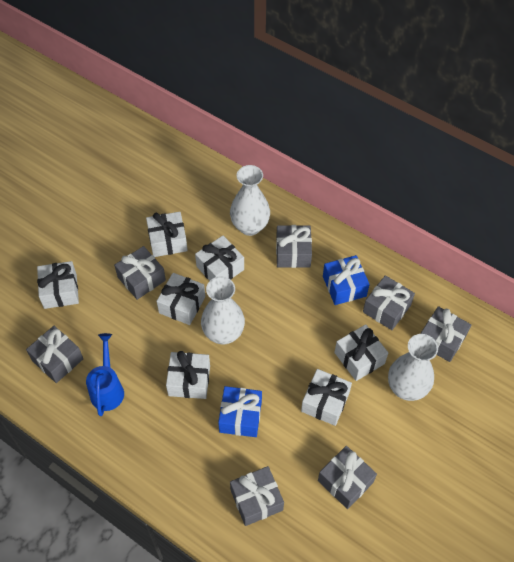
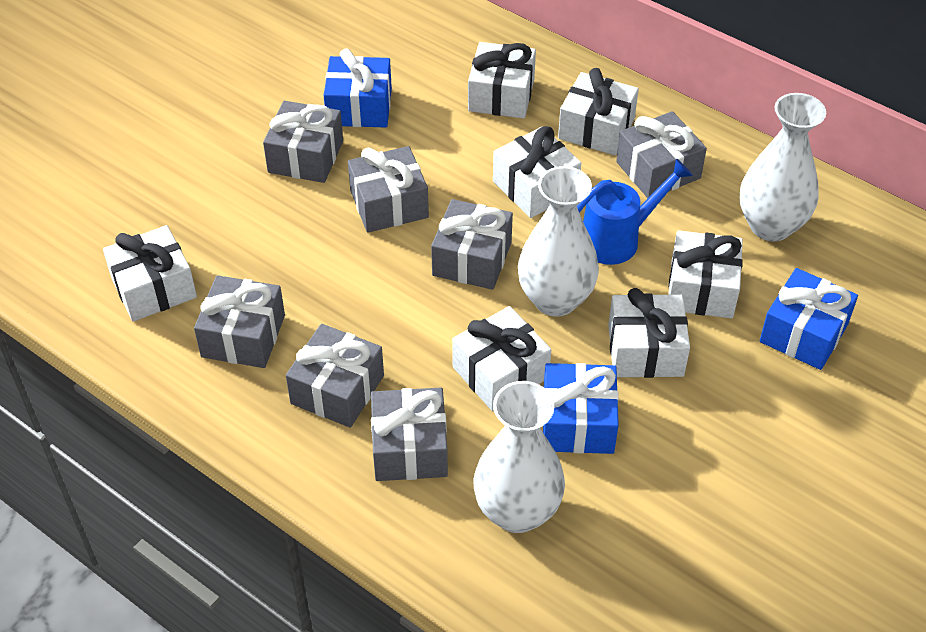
blue gift: [218,386,262,437] [323,255,370,305] = 2 -> [324,48,392,128] [543,363,619,454] [760,268,858,370] = 3

